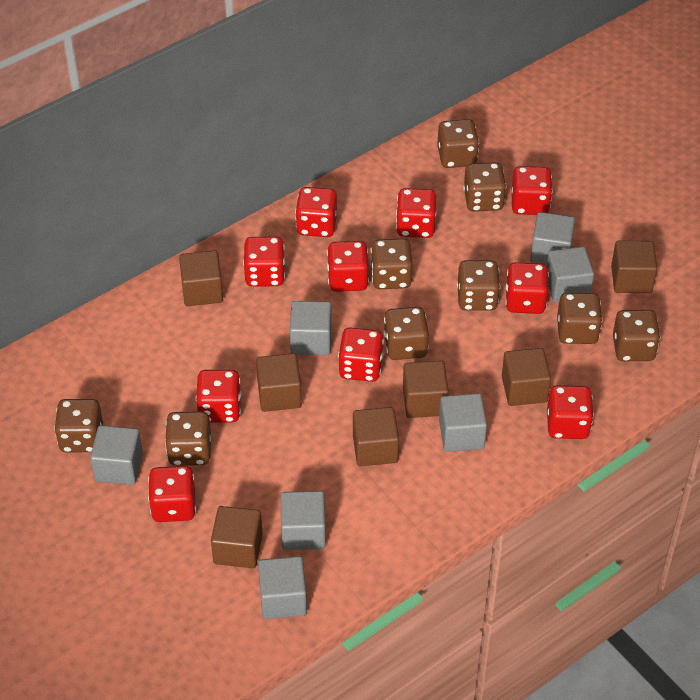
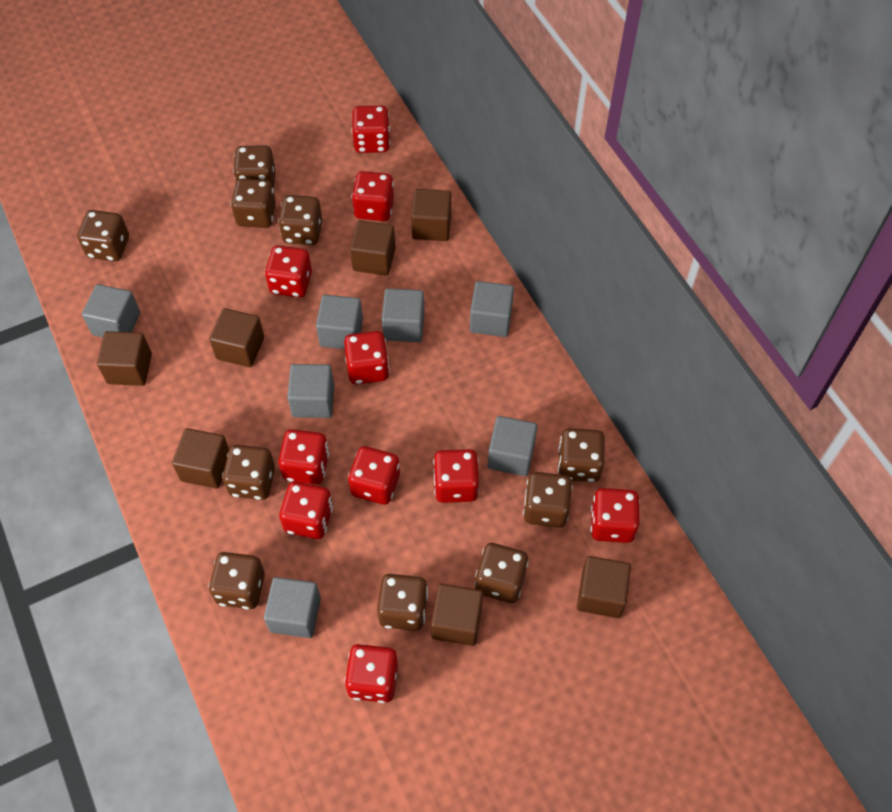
brown dice: [54,399,103,452] [165,411,211,466] [370,239,412,289] [384,307,429,360] [437,119,479,168] [457,260,500,311] [463,162,506,212] [557,293,603,344] [613,310,660,361] = 9 -> [77,210,129,261] [209,552,265,609] [222,445,275,500] [231,178,276,228] [233,145,275,189] [278,195,322,245] [377,574,428,631] [475,543,528,603] [523,472,573,528] [558,428,605,482] = 10

